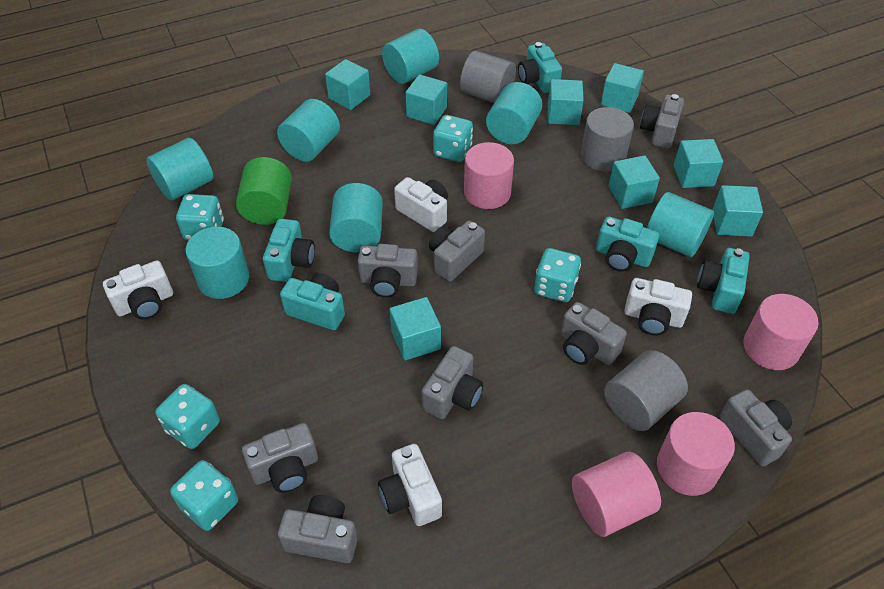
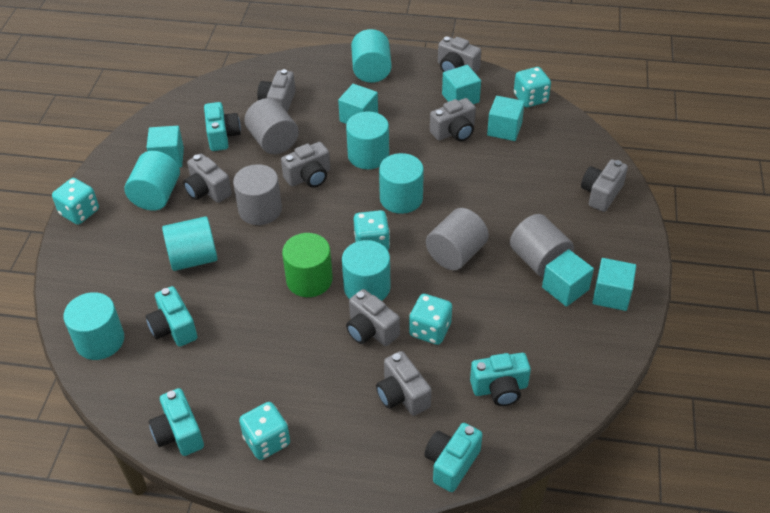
grey cylinder: [460,51,516,103] [581,107,634,172] [604,350,688,431] = 3 -> [233,164,282,225] [244,98,299,154] [426,208,489,270] [510,214,574,277] = 4
pink cylinder: [464,142,514,209] [572,452,661,537] [657,412,735,496] [743,294,819,370] = 4 -> none = 0
turquoise cube: [325,59,371,110] [389,297,441,361] [405,74,447,125] [548,79,584,125] [601,63,644,113] [609,155,660,209] [674,139,723,188] [712,185,763,237] = 8 -> [146,126,184,168] [338,84,378,124] [442,65,481,104] [487,96,525,141] [542,249,594,307] [592,258,636,311] = 6
white camera: [103,261,173,320] [378,444,442,526] [394,177,448,232] [624,278,692,335] = 4 -> none = 0

